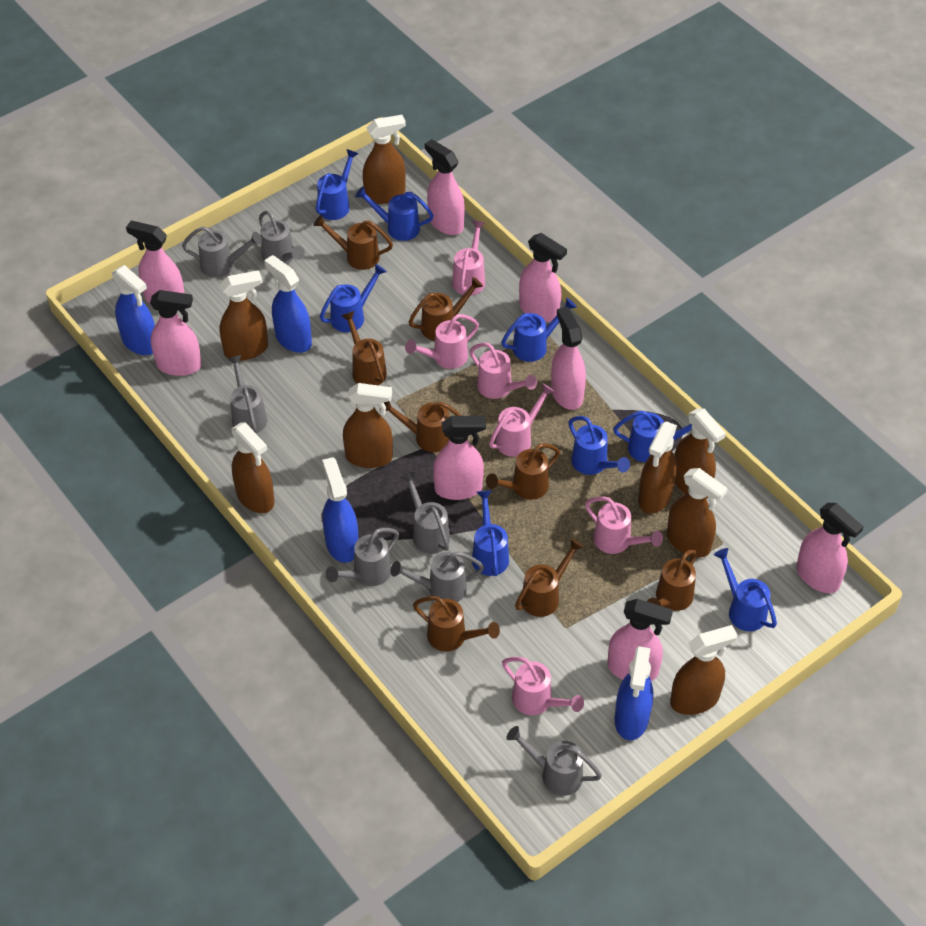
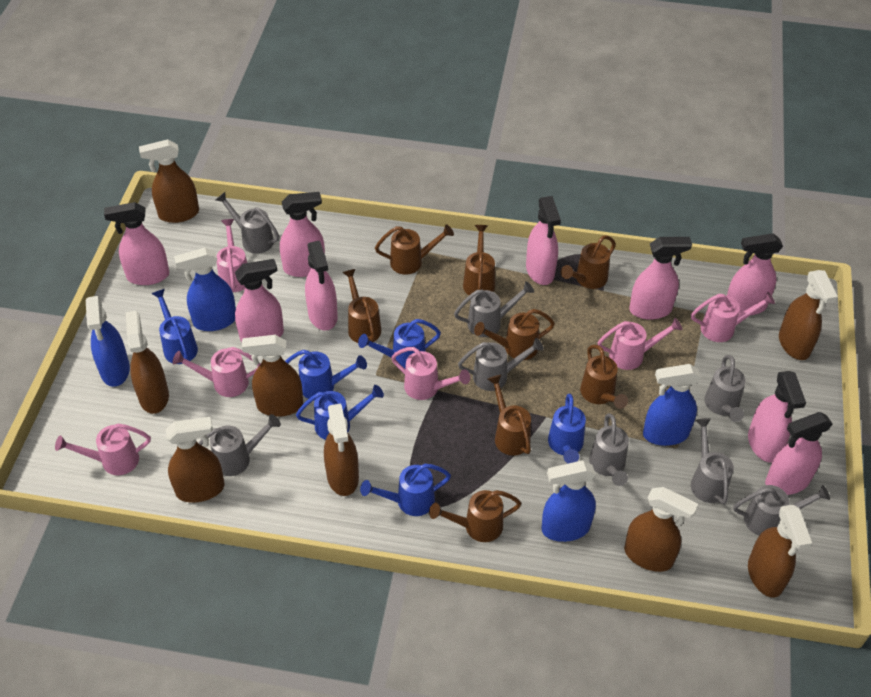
blue watering can: [316,149,359,220] [320,264,387,333] [355,186,434,241] [472,490,509,576] [501,298,577,362] [569,416,630,475] [613,411,692,462] [714,548,777,631] = 8 -> [151,289,198,364] [285,350,367,399] [296,385,384,440] [358,319,441,369] [360,464,451,516] [548,394,586,463] = 6
grey watering can: [182,226,262,278] [227,355,267,433] [259,210,305,265] [325,528,399,586] [391,551,484,602] [401,471,450,554] [506,726,602,796] = 7 -> [198,414,281,476] [216,192,280,254] [454,281,534,337] [458,338,544,391] [589,413,629,486] [691,418,734,505] [705,355,746,422] [733,485,830,536] = 8
pink spray bottle: [126,221,184,304] [150,290,202,376] [425,139,465,235] [433,416,486,500] [519,233,567,322] [551,307,586,410] [607,599,673,681] [796,503,864,593] = 8 -> [104,202,169,285] [235,259,284,342] [280,192,325,277] [305,241,338,331] [526,196,561,285] [629,237,692,320] [727,233,783,316] [748,371,806,463] [765,412,833,495] = 9

